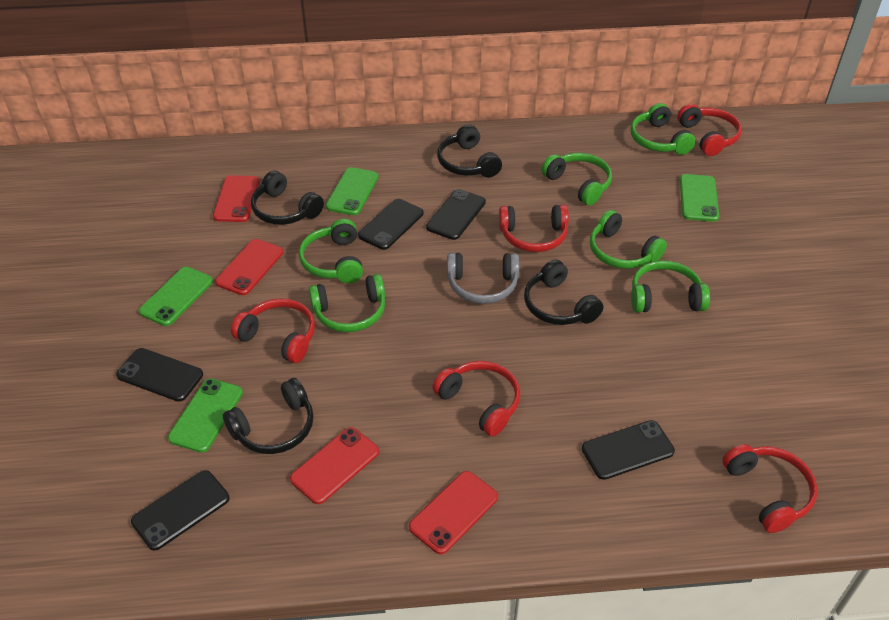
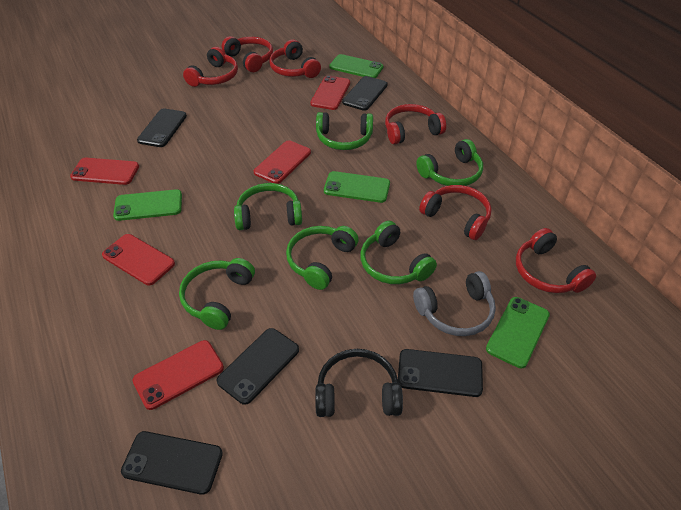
black headphones: [223,378,314,454] [251,171,324,225] [437,124,502,178] [524,260,604,325] = 4 -> [315,349,403,417] = 1
red headphones: [231,298,315,363] [432,361,520,437] [499,205,569,252] [677,104,742,156] [722,444,818,533] = 5 -> [183,47,238,87] [222,36,273,72] [269,39,321,78] [385,104,446,144] [419,185,492,240] [516,228,596,293] = 6
red phone: [213,175,259,222] [215,239,283,295] [290,427,379,504] [409,471,498,554] = 4 -> [70,158,139,185] [102,234,175,285] [133,340,224,410] [254,140,311,184] [310,75,350,110] = 5

